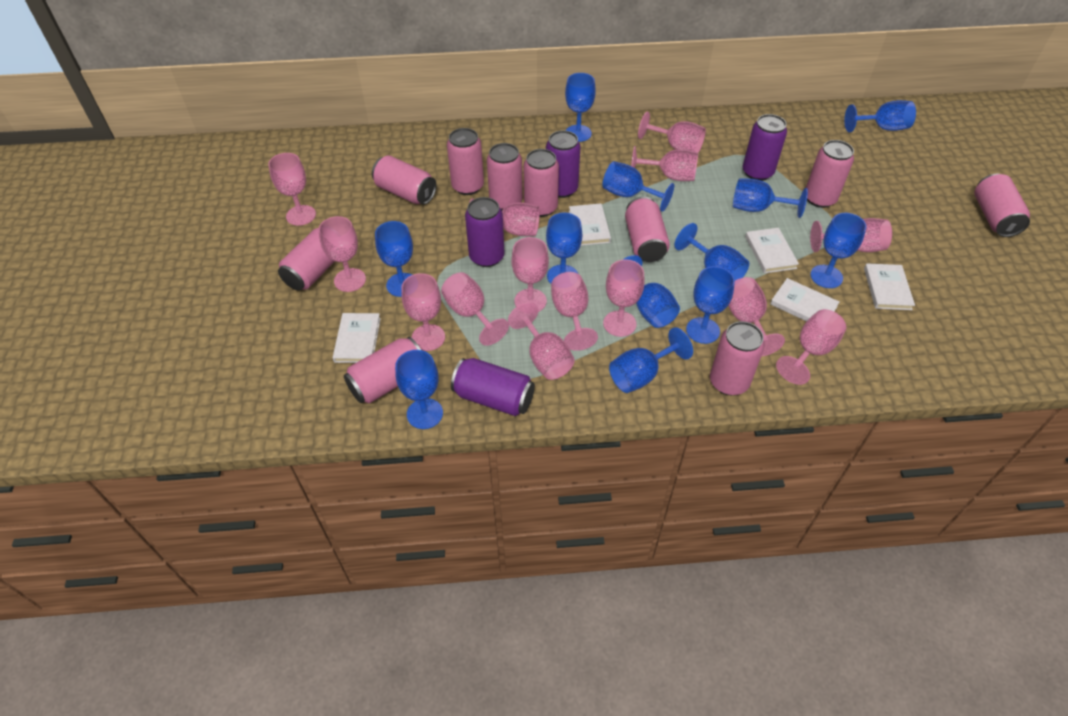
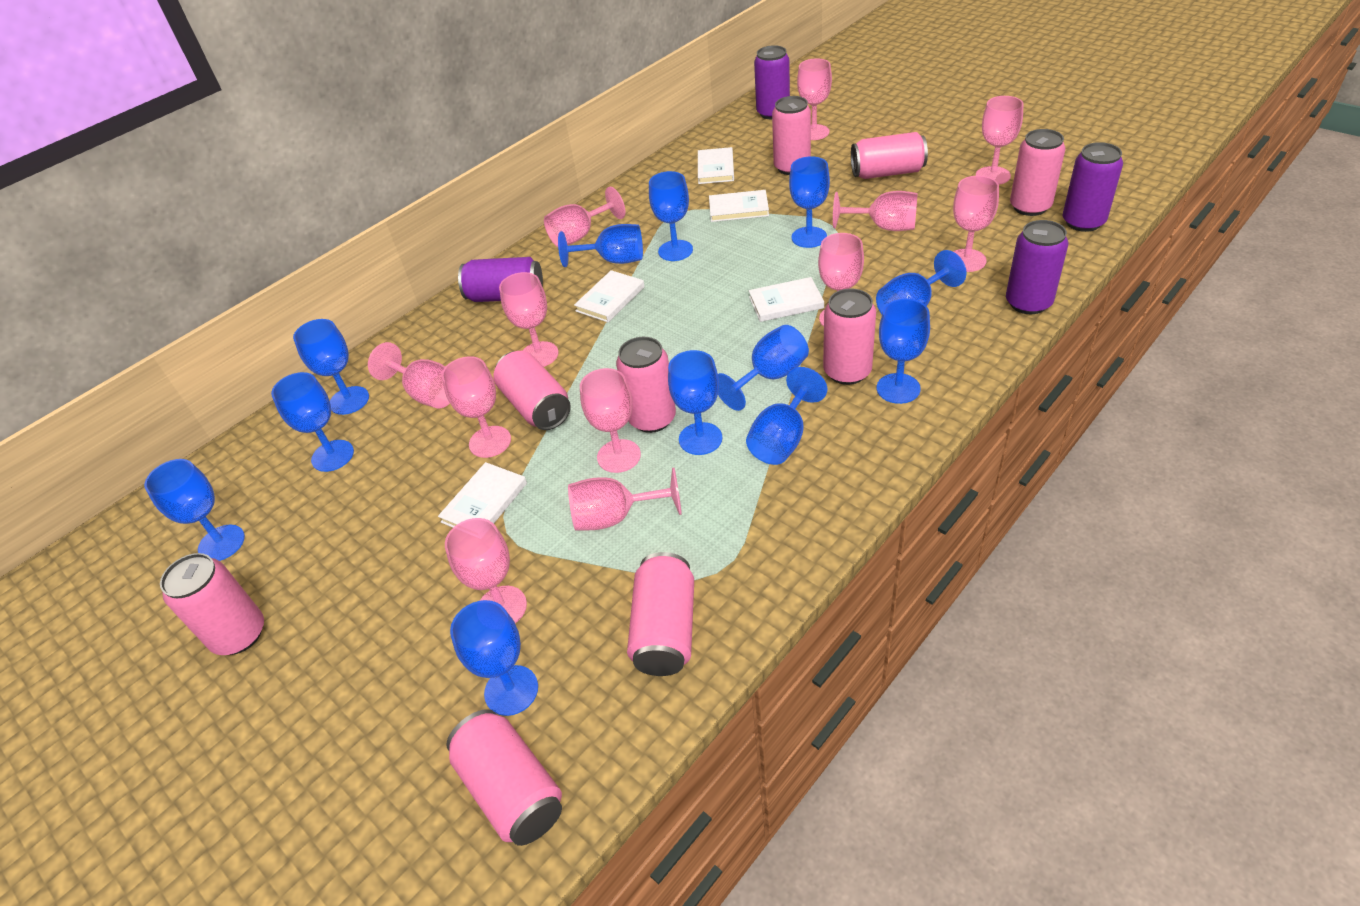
pink can: [278,228,335,290] [344,337,421,403] [372,155,437,205] [447,128,484,195] [487,143,523,210] [523,149,559,217] [625,196,670,262] [710,321,765,395] [806,140,854,208] [974,174,1030,237] = 10 -> [160,553,264,655] [446,709,562,846] [493,351,571,430] [616,337,676,433] [627,552,694,676] [772,96,811,175] [823,289,876,385] [851,132,928,179] [1010,129,1065,216] = 9
pink goblet: [268,153,316,226] [319,216,366,292] [401,273,445,351] [441,272,509,346] [469,199,540,236] [508,302,575,380] [512,237,549,312] [551,272,598,351] [603,259,645,337] [631,146,698,181] [638,112,706,153] [728,277,785,356] [776,309,846,385] [810,218,892,252] = 14 -> [368,342,450,408] [442,356,511,458] [445,518,527,623] [499,272,559,367] [544,186,626,247] [568,468,682,531] [580,368,641,473] [797,58,832,140] [818,233,864,327] [833,191,918,231] [953,176,999,272] [976,96,1024,185] = 12

